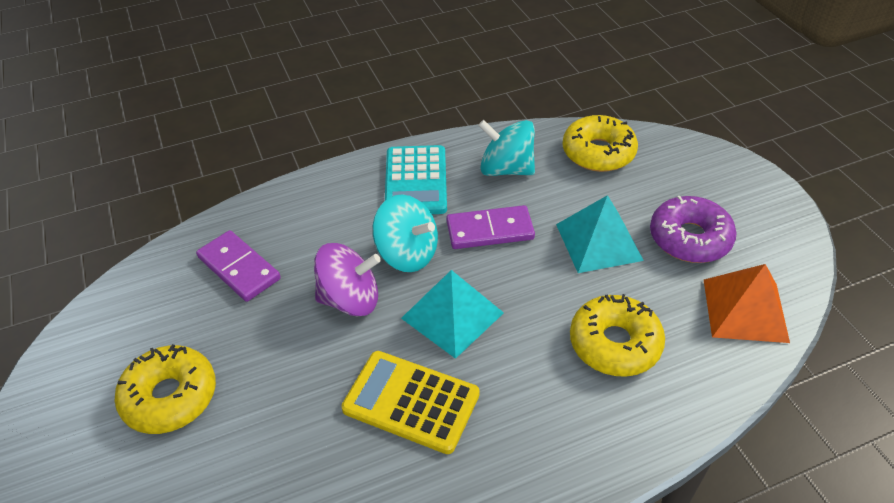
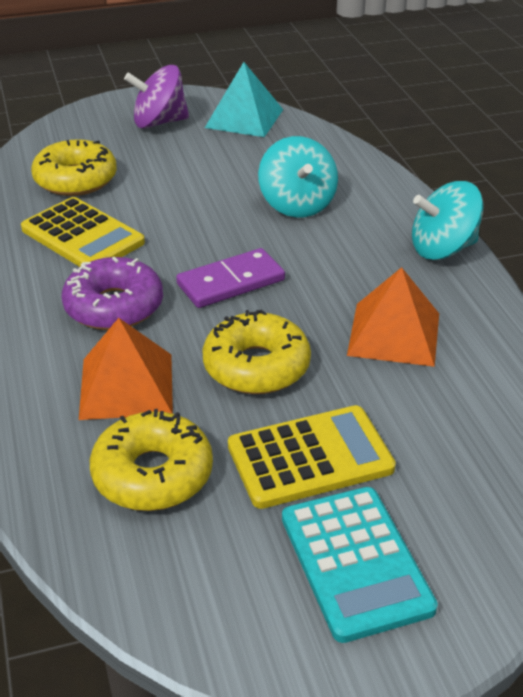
orange pyramid: [704,264,790,343] = 1 -> [79,318,173,420] [347,267,439,367] = 2
purple domino: [196,230,281,302] [446,205,535,249] = 2 -> [176,248,285,308] = 1
turquoise pyramid: [401,270,504,359] [556,195,644,273] = 2 -> [205,62,283,137] = 1
yellow calculator: [341,351,480,454] = 1 -> [21,197,145,267] [228,405,396,509] = 2

